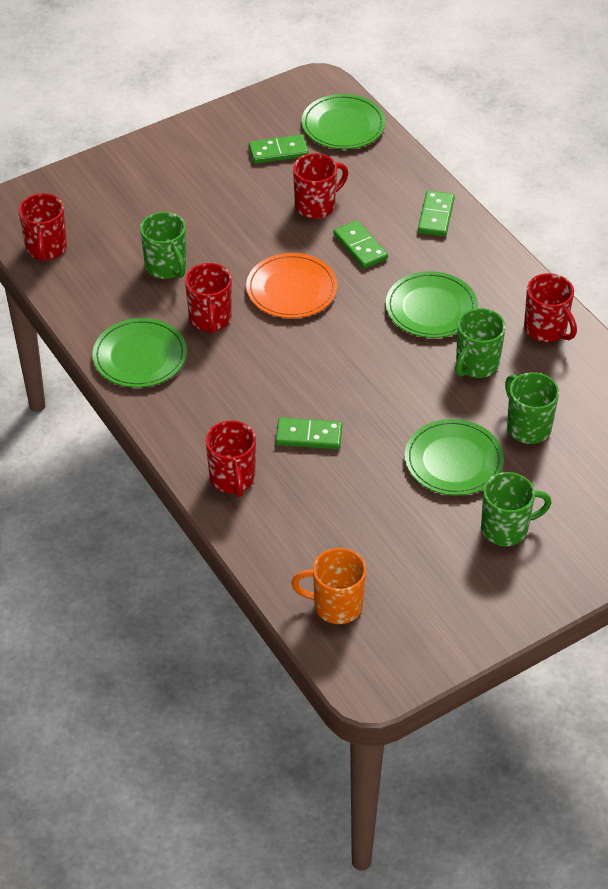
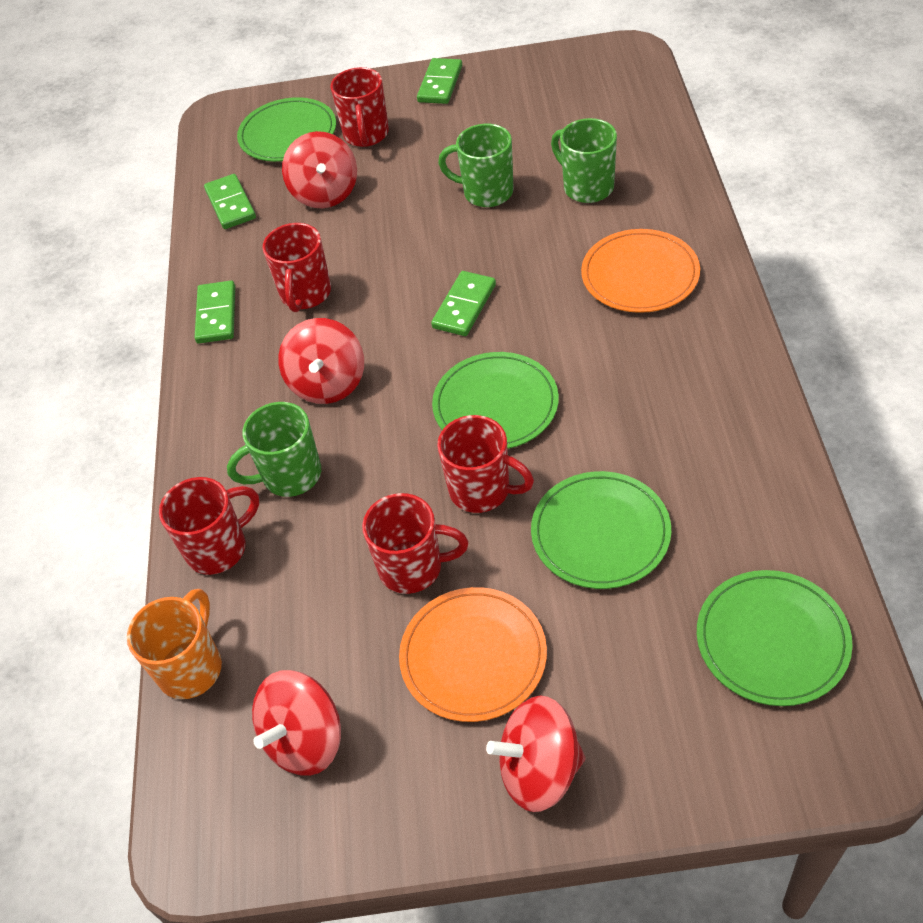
green mug: [140,212,186,279] [455,308,506,378] [481,472,552,546] [505,372,559,444] = 4 -> [227,402,321,497] [438,124,514,207] [551,118,617,203] = 3
orange plate: [246,253,338,318] = 1 -> [399,587,547,722] [581,229,700,313] = 2
red spinning top: none = 0 -> [252,670,341,776] [278,318,364,404] [282,131,357,208] [486,696,586,812] = 4

